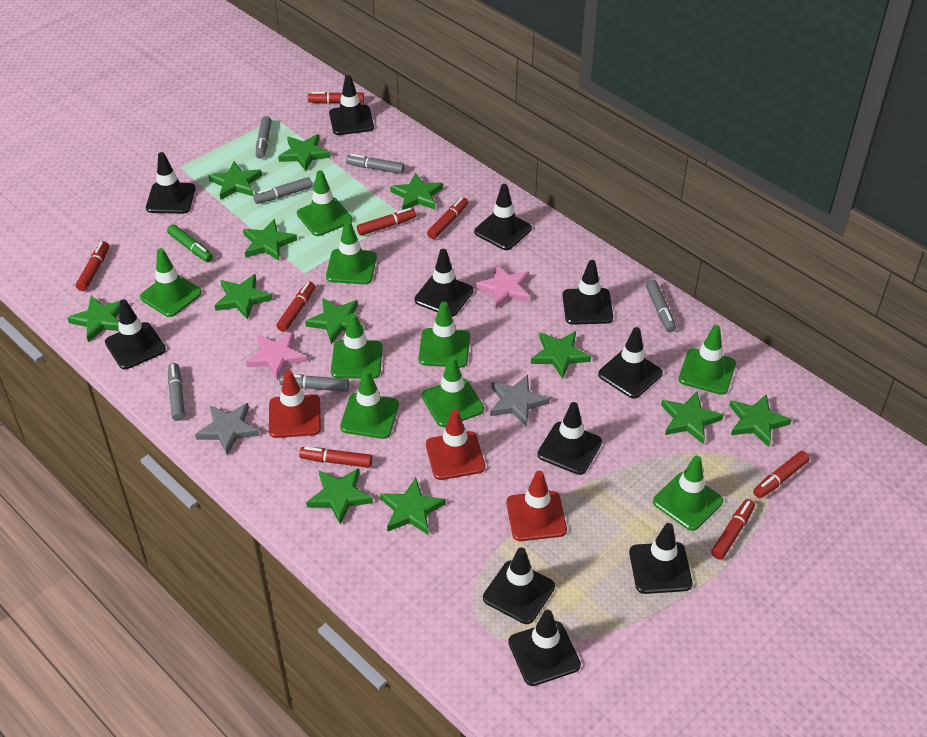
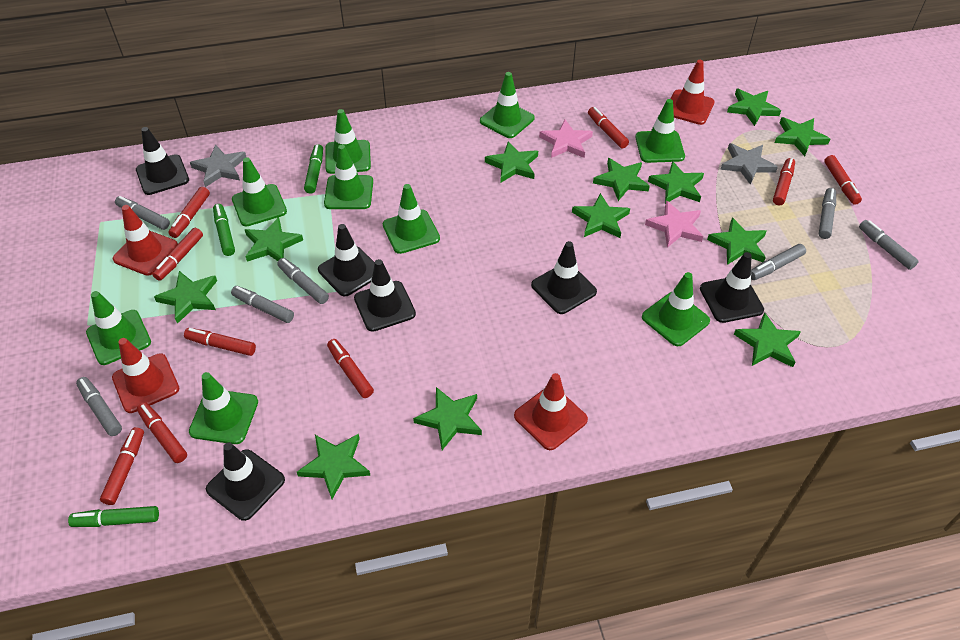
black traffic cone: [105,299,166,369] [146,152,196,214] [329,75,374,135] [414,249,473,317] [474,184,532,250] [483,547,555,624] [508,610,581,686] [537,402,602,475] [562,260,613,325] [598,327,663,399] [629,523,693,594] = 11 -> [136,127,189,195] [206,442,285,521] [318,224,375,296] [354,259,416,332] [531,241,597,314] [700,252,764,323] = 6
green marker: [167,224,213,262] = 1 -> [68,506,159,527] [213,204,235,256] [304,144,323,194] = 3
grey marker: [168,363,185,421] [253,177,312,204] [256,116,272,159] [279,374,349,392] [346,154,405,174] [646,280,676,332] = 6 -> [76,377,122,436] [115,196,170,230] [231,286,294,323] [277,258,329,304] [751,244,806,280] [819,188,836,239] [859,220,919,270] = 7
red marker: [76,241,109,291] [276,281,315,332] [299,447,372,468] [308,92,364,104] [357,208,416,236] [427,197,468,239] [711,499,755,560] [753,451,810,498] = 8 -> [100,427,144,505] [137,402,187,463] [152,228,203,281] [168,187,210,238] [184,328,256,356] [327,339,374,398] [588,107,629,149] [773,158,795,206] [824,155,862,205] = 9
red traffic cone: [269,370,321,438] [426,410,485,480] [506,471,567,541] = 3 -> [112,338,179,413] [113,205,178,276] [514,373,588,450] [670,60,715,125] = 4

